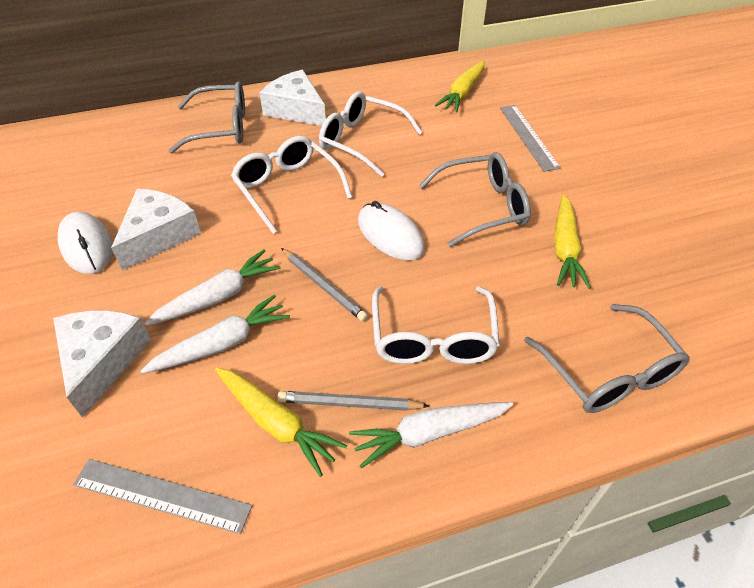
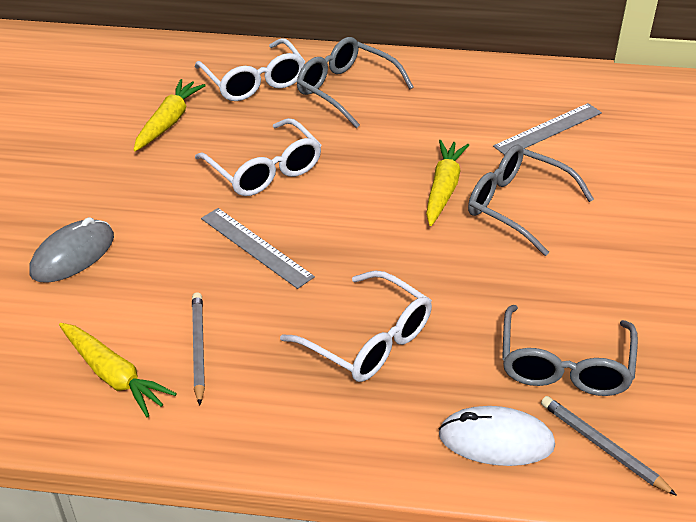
grey mouse: none = 0 -> [30,217,114,283] = 1
white carrot: [141,295,290,374] [144,250,281,326] [349,402,513,468] = 3 -> none = 0
white cheese: [53,310,151,418] [111,189,201,271] [260,70,326,126] = 3 -> none = 0
white mouse: [58,211,112,274] [358,201,425,260] = 2 -> [438,406,555,466] = 1

